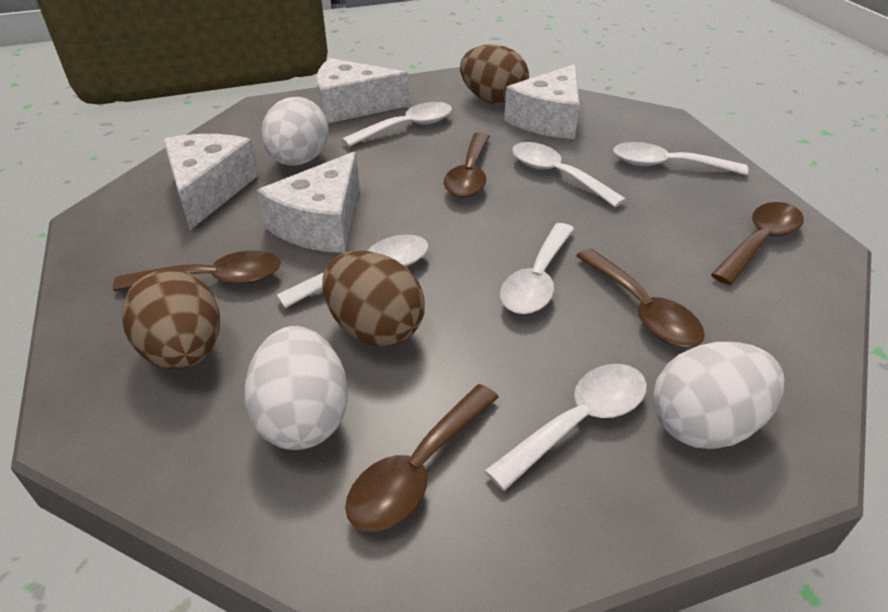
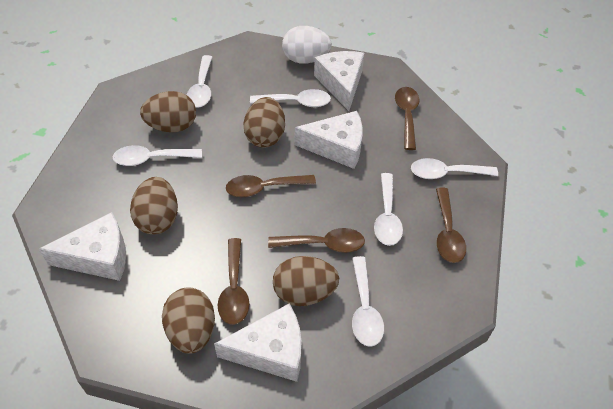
brown egg: [122,269,220,369] [322,251,425,347] [460,44,529,105] = 3 -> [130,177,178,234] [140,91,196,132] [162,287,215,354] [243,97,285,148] [273,256,339,306] = 5
white egg: [244,326,348,450] [261,97,329,166] [653,342,784,449] = 3 -> [282,26,332,64] = 1

